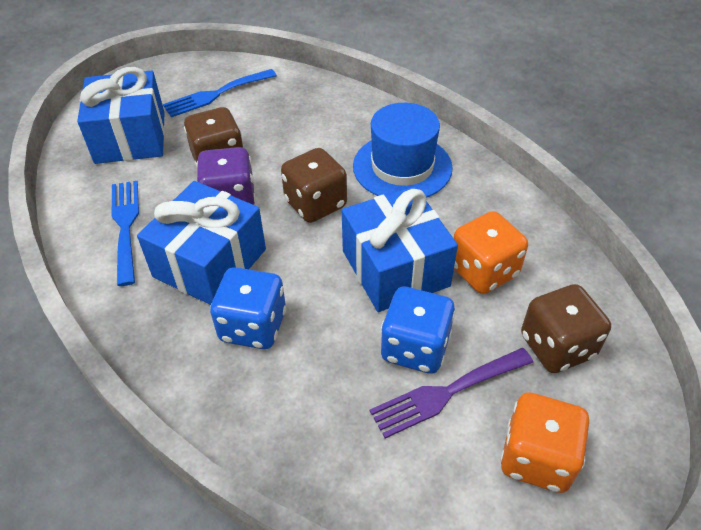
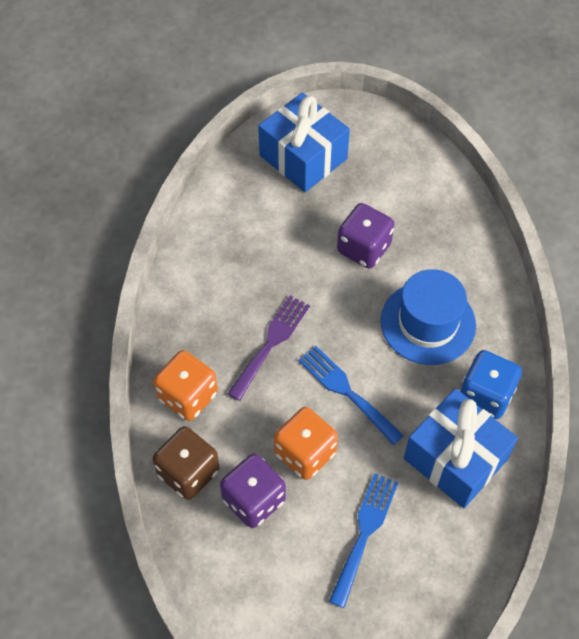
blue dice: [210,267,286,349] [381,287,455,374] = 2 -> [459,350,522,419] = 1
blue gift: [77,67,165,164] [137,181,266,305] [342,186,458,312] = 3 -> [258,92,350,192] [404,389,518,508] = 2
brown dice: [184,107,243,169] [281,148,347,223] [521,284,611,373] = 3 -> [153,426,220,500] = 1
purple dice: [197,147,255,205] = 1 -> [220,454,286,528] [337,203,394,268] = 2

